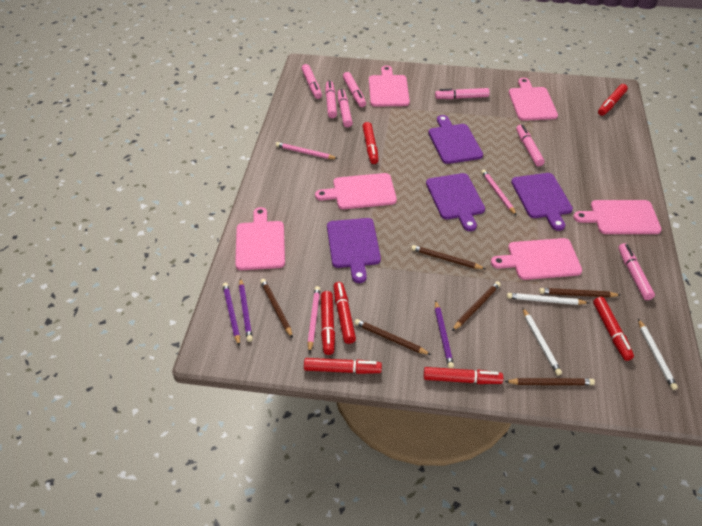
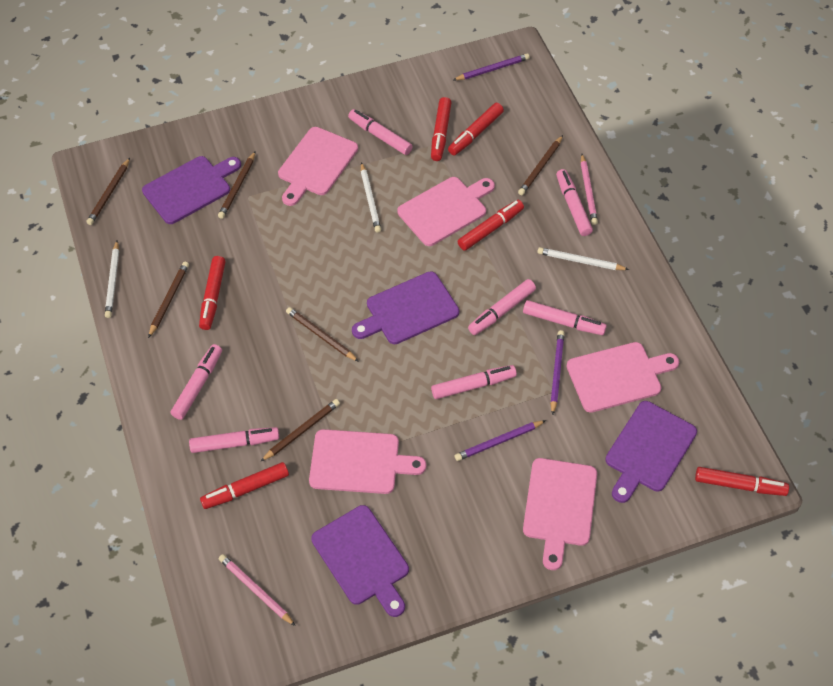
pink cutting board: [235,207,285,270] [315,173,397,209] [369,66,410,107] [491,238,582,280] [509,78,558,121] [573,200,662,234] = 6 -> [278,127,358,206] [309,429,426,494] [397,177,495,246] [523,458,597,570] [567,342,679,413] = 5
pink pencil: [276,142,338,159] [307,286,320,353] [481,170,517,216] = 3 -> [219,554,296,626] [581,154,598,225] = 2
red marker: [304,358,382,374] [321,291,335,355] [334,282,356,344] [363,122,379,164] [424,367,503,384] [593,297,634,361] [598,84,628,116] = 7 -> [199,256,226,330] [200,462,289,509] [431,97,452,161] [448,103,504,156] [457,200,524,251] [695,467,789,496] = 6

